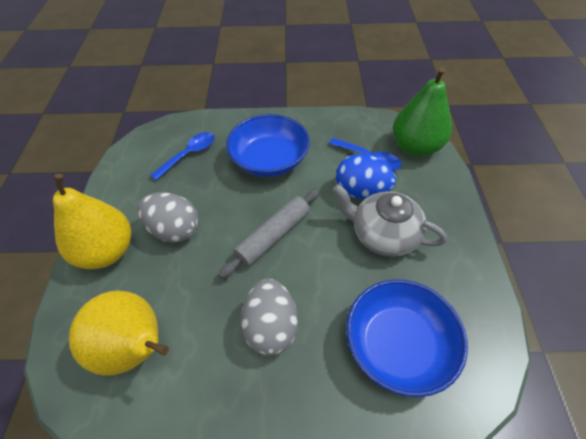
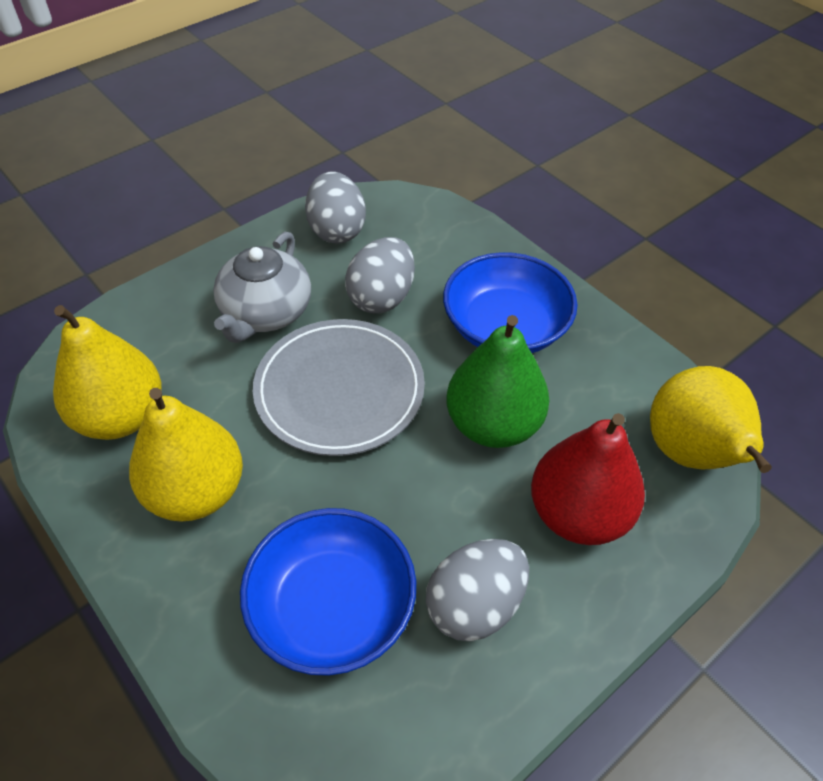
blue egg: [336,154,396,199] = 1 -> none = 0
blue spoon: [150,132,215,180] [329,138,402,171] = 2 -> none = 0
grey egg: [137,192,199,243] [241,279,298,356] = 2 -> [305,172,366,244] [345,237,415,313] [426,539,529,642] = 3
grey plate: none = 0 -> [253,319,425,456] = 1
grey rolling pin: [219,188,320,279] = 1 -> none = 0
red pear: none = 0 -> [531,413,645,545] = 1
yellow pear: [53,174,131,269] [69,290,169,376] = 2 -> [53,305,162,440] [129,388,243,522] [650,366,772,473] = 3

